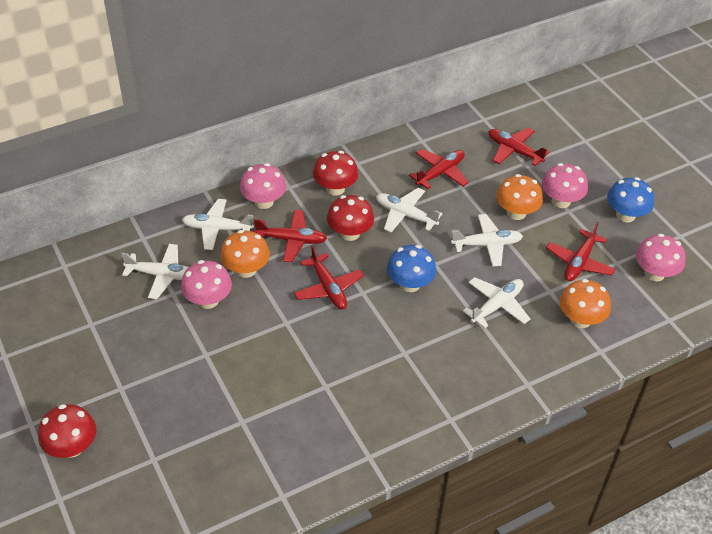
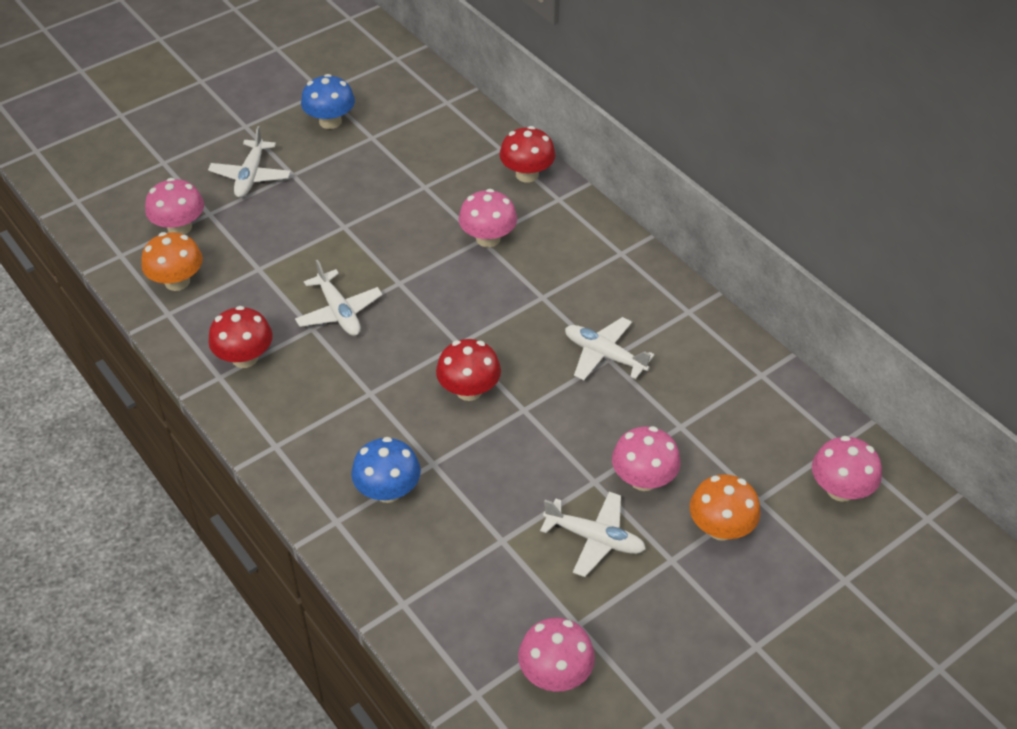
orange mushroom: [220,230,270,278] [496,174,543,220] [560,279,611,328] = 3 -> [141,232,203,291] [690,474,761,541] = 2
pink mushroom: [181,260,232,309] [240,163,286,209] [542,163,588,208] [636,234,686,281] = 4 -> [145,178,204,235] [459,189,517,247] [518,618,595,692] [612,426,681,491] [812,436,882,502] = 5
red plane: [254,210,327,262] [294,245,364,309] [409,149,469,189] [488,127,549,166] [546,222,616,281] = 5 -> none = 0
white plane: [122,244,189,299] [182,199,254,250] [376,188,443,233] [451,214,523,267] [463,277,530,328] = 5 -> [208,126,291,198] [295,260,383,336] [540,492,646,577] [565,317,655,380] = 4

